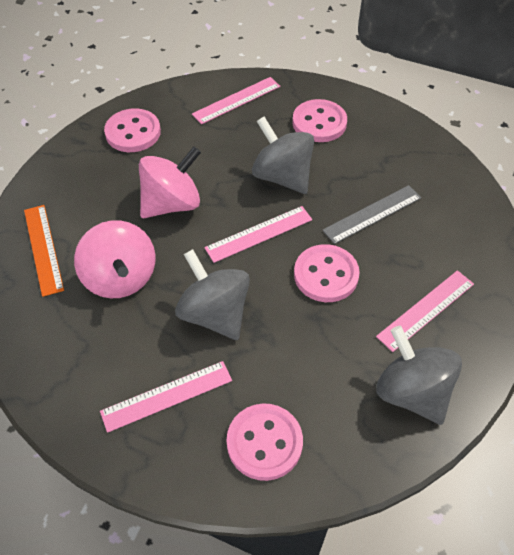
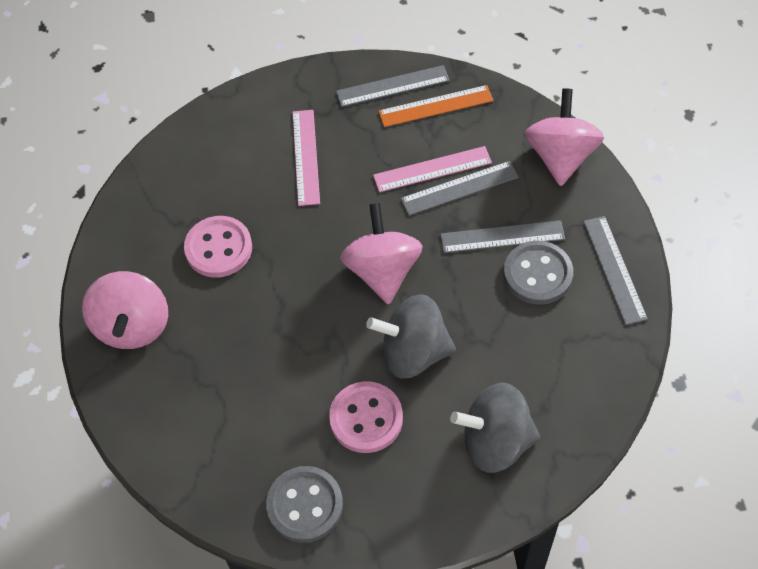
grey button: none = 0 -> [266,466,343,543] [503,241,573,305] = 2
grey ruler: [322,185,421,244] = 1 -> [336,65,450,107] [401,161,519,216] [440,220,565,253] [583,216,648,325] = 4
grey spinning top: [175,249,250,340] [252,117,314,194] [376,326,462,425] = 3 -> [366,294,456,379] [450,383,540,473] = 2
pink button: [104,108,161,152] [227,403,303,481] [292,99,347,142] [294,244,360,302] = 4 -> [184,216,252,278] [329,381,403,453] = 2
pink ruler: [100,361,232,433] [192,77,280,124] [205,206,312,263] [376,270,474,352] = 4 -> [293,110,320,206] [373,146,492,192] = 2
pink spinning top: [74,220,156,298] [139,146,201,218] = 2 -> [82,271,168,349] [340,203,423,304] [524,89,604,186] = 3

